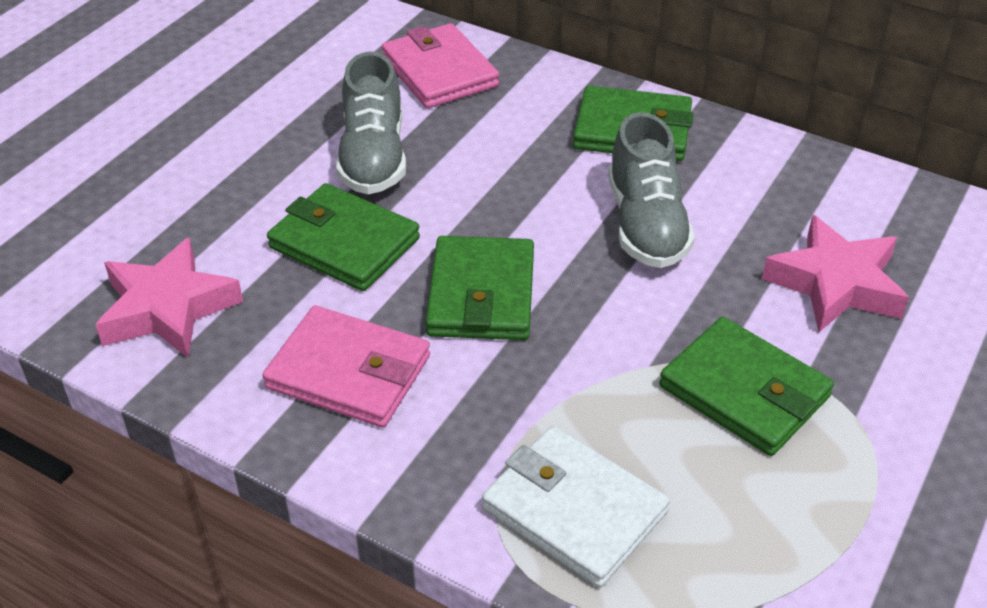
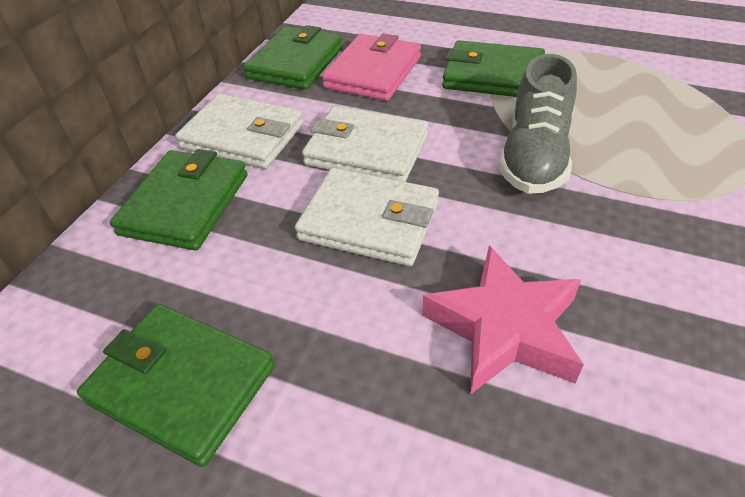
grey shoe: [336,52,406,194] [608,112,695,268] = 2 -> [499,54,577,194] = 1
pink star: [95,237,243,358] [762,215,909,332] = 2 -> [422,246,584,395] = 1
pink wallet: [262,305,430,427] [382,23,499,108] = 2 -> [322,33,421,101] = 1
white wallet: [482,426,670,588] = 1 -> [175,94,303,169] [295,168,439,266] [302,106,428,182] = 3

